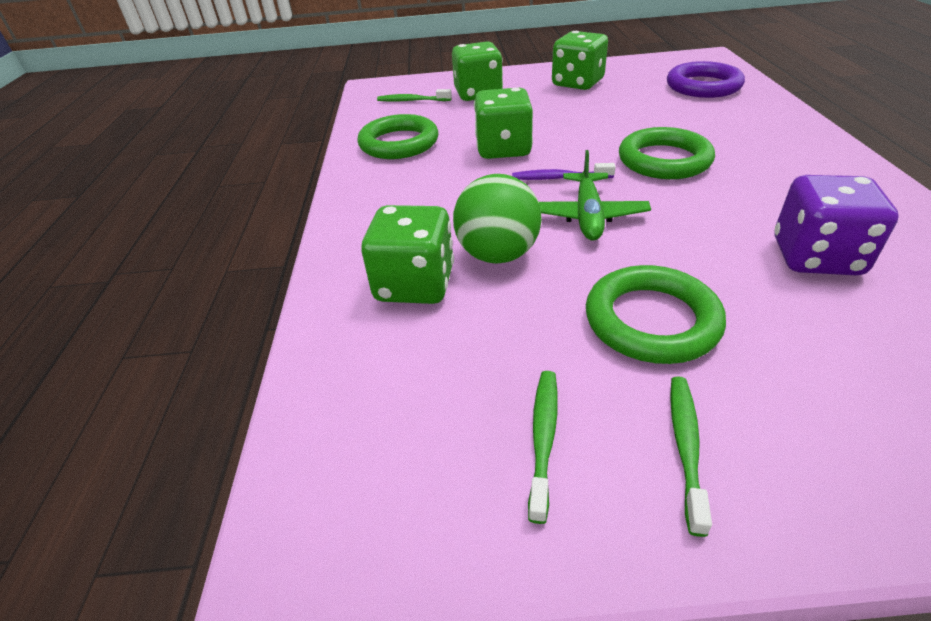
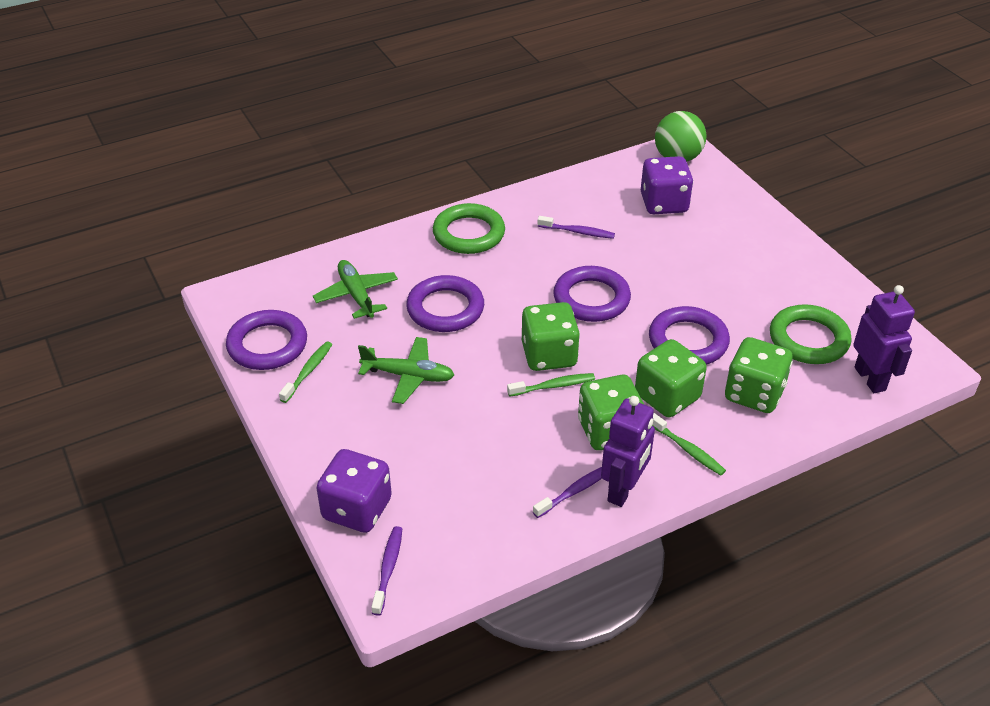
green plane: [539,150,651,241] = 1 -> [313,260,398,319] [358,337,454,404] = 2
green ring: [357,114,438,159] [586,265,726,364] [619,127,715,179] = 3 -> [433,203,505,254] [770,304,852,364] = 2
purple dice: [775,175,899,275] = 1 -> [316,449,392,533] [641,156,693,214] = 2
purple ring: [667,61,745,98] = 1 -> [226,310,307,370] [406,275,484,332] [553,266,631,322] [649,306,730,365] = 4
purple robot: none = 0 -> [601,396,655,507] [853,285,915,393] = 2
purple toothbrush: [512,163,615,180] = 1 -> [371,526,402,616] [533,467,602,518] [538,216,615,239] = 3

